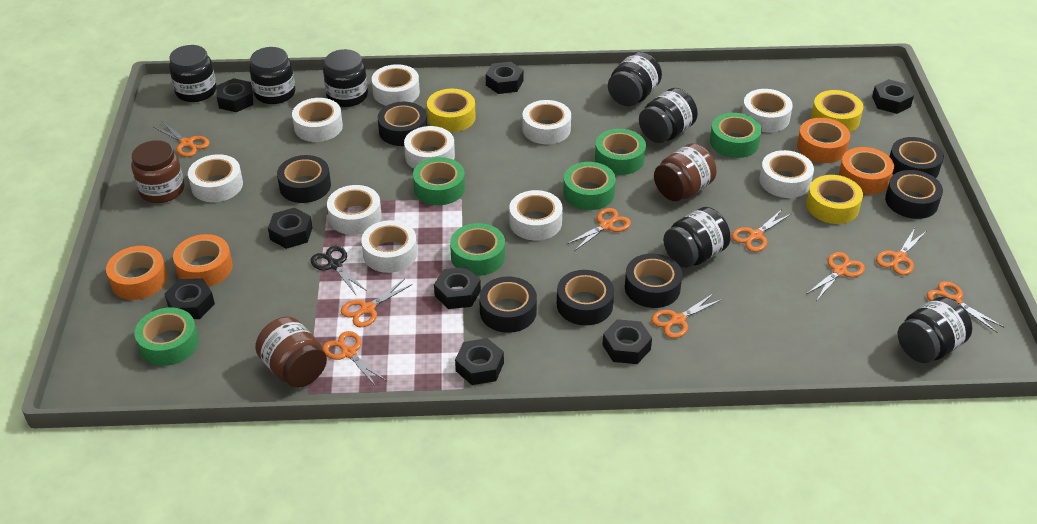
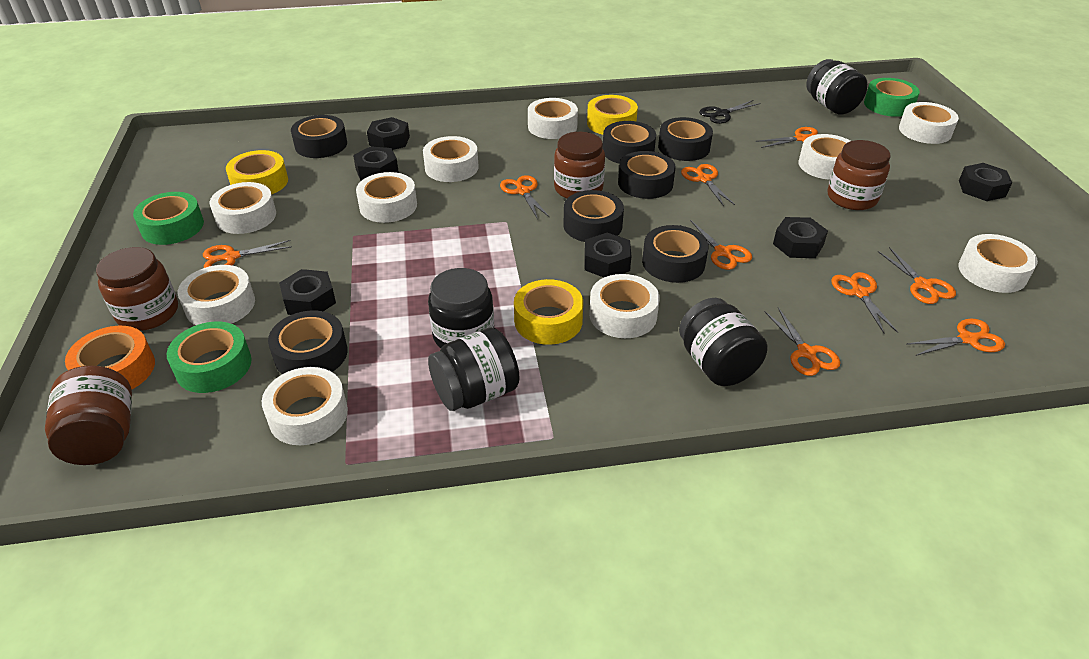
black jar: [169,45,216,102] [249,47,295,104] [323,49,368,107] [608,52,662,106] [639,88,698,143] [663,207,730,268] [898,297,972,363] = 7 -> [428,268,494,348] [428,328,519,411] [679,298,768,386] [806,59,868,115] = 4
black nut: [165,278,215,319] [217,78,253,112] [268,207,313,249] [434,267,481,309] [455,338,504,385] [486,62,523,94] [602,319,652,364] [872,79,914,114] = 8 -> [279,269,336,315] [353,146,399,180] [367,117,410,150] [584,233,631,277] [773,217,828,258] [959,163,1012,201] = 6
brown jar: [131,140,184,203] [255,316,327,388] [654,143,717,201] = 3 -> [45,366,132,465] [96,247,178,331] [554,132,605,198] [827,140,891,210] = 4
green tape: [135,308,199,366] [413,157,465,205] [450,223,505,276] [563,162,616,210] [595,129,646,175] [710,113,762,158] = 6 -> [133,192,204,245] [167,322,252,393] [864,78,920,117] = 3
orange tape: [106,246,168,300] [173,234,233,287] [797,118,850,163] [839,147,894,194] = 4 -> [65,326,155,390] = 1

